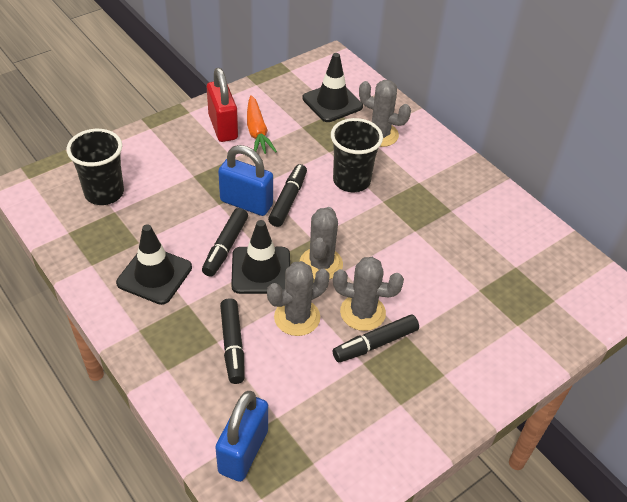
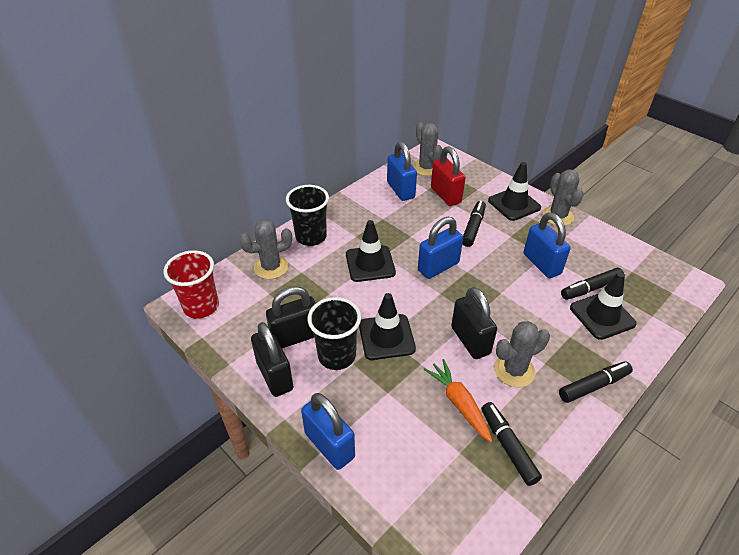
black padlock: none = 0 -> [251,322,293,397] [266,286,316,348] [451,287,497,359] = 3
black traffic cone: [116,224,192,305] [231,220,290,294] [302,53,363,122] = 3 -> [346,220,396,282] [359,293,416,360] [488,162,541,221] [570,272,637,340] = 4
blue padlock: [215,391,268,482] [218,145,273,216] = 2 -> [301,393,355,470] [387,141,417,201] [418,217,463,279] [524,212,571,278] = 4
red cup: none = 0 -> [164,250,219,319] = 1

